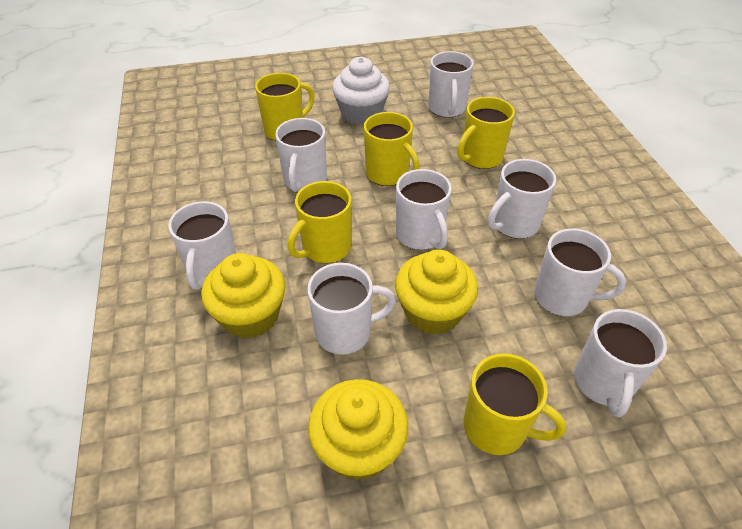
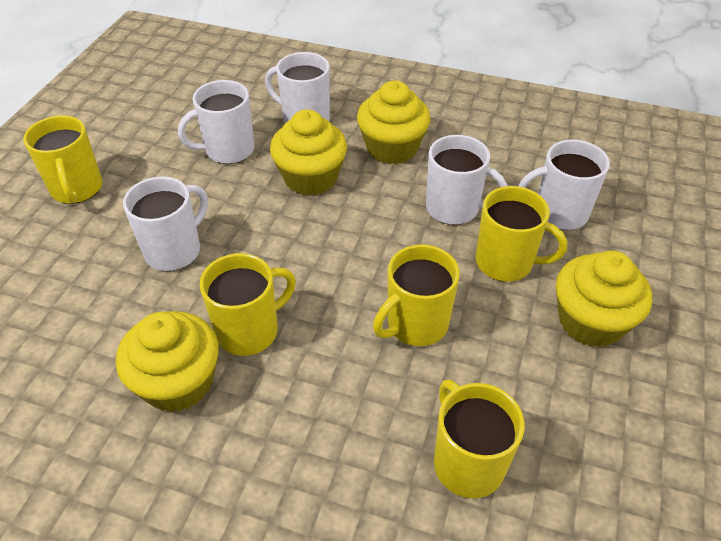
white cupcake: [332,57,390,125] = 1 -> none = 0
white mug: [168,201,236,290] [275,118,327,192] [307,263,396,355] [396,169,452,250] [428,51,474,118] [488,159,556,239] [534,228,626,316] [574,309,667,417] = 8 -> [123,176,208,271] [178,80,254,164] [265,52,330,123] [426,135,508,225] [518,140,610,230] = 5
yellow cupcake: [201,253,285,339] [308,379,408,481] [395,249,478,335] = 3 -> [116,311,219,412] [270,109,347,196] [357,81,431,164] [556,251,652,347] = 4

